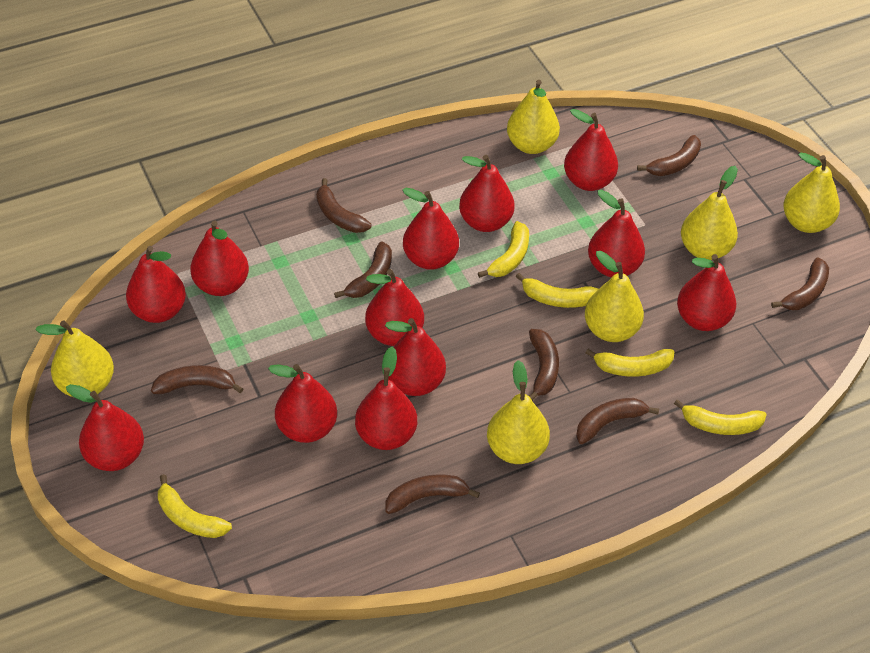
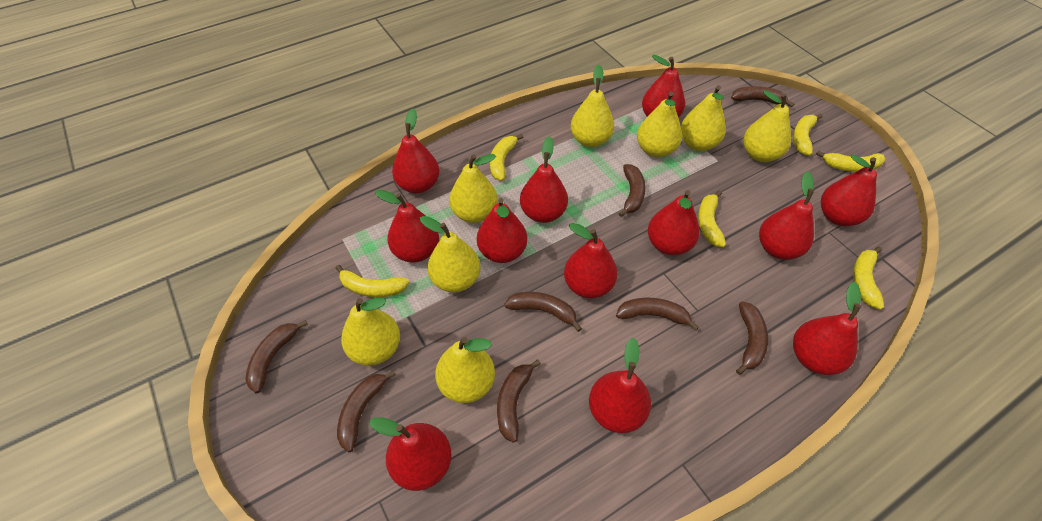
yellow banana: [158,474,232,538] [478,221,529,278] [516,273,599,308] [585,349,674,377] [674,399,767,435] = 5 -> [336,265,409,297] [490,134,523,181] [698,190,726,247] [793,114,823,156] [816,150,886,172] [853,247,884,310] = 6
yellow pear: [35,320,114,397] [487,360,550,464] [507,80,560,154] [585,251,644,342] [681,166,738,260] [783,153,840,233] = 6 -> [341,297,400,366] [420,216,481,292] [435,337,495,403] [449,154,498,223] [571,65,614,147] [637,91,682,157] [681,85,726,151] [744,90,791,162] = 8

